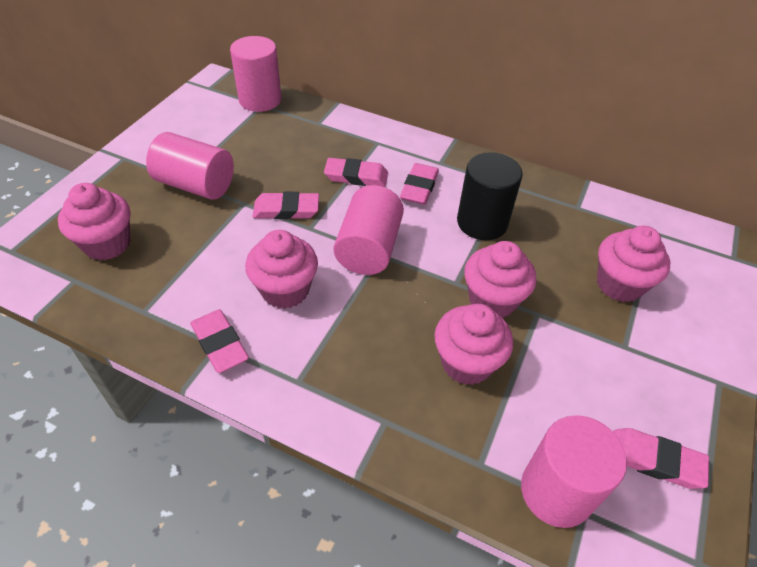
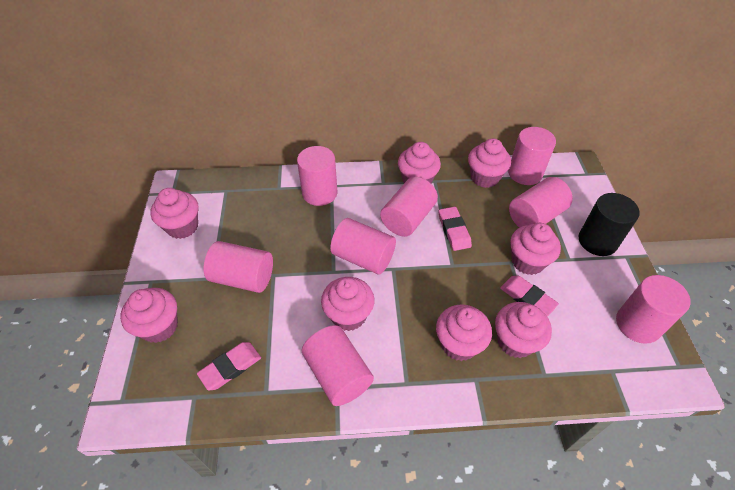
pink cupcake: [58,183,130,261] [245,230,318,309] [435,304,513,385] [464,241,536,318] [597,226,670,302] = 5 -> [120,288,178,343] [150,188,198,239] [321,277,374,331] [398,142,441,183] [436,304,492,361] [468,138,511,188] [495,302,552,358] [510,223,561,275] = 8
pink cylinder: [146,132,234,200] [230,36,282,112] [334,185,404,275] [521,415,627,528] = 4 -> [203,241,273,293] [297,146,337,206] [302,325,374,406] [330,218,396,274] [380,177,438,237] [508,127,556,185] [509,177,573,228] [616,275,691,344] = 8
pink eraser: [190,309,249,373] [252,192,319,219] [324,158,388,187] [400,163,439,205] [613,428,709,489] = 5 -> [197,342,261,391] [439,207,472,251] [500,276,559,317] = 3

